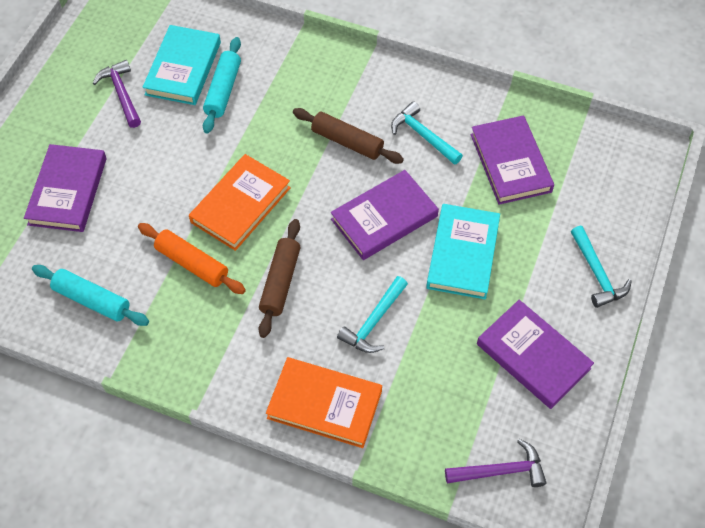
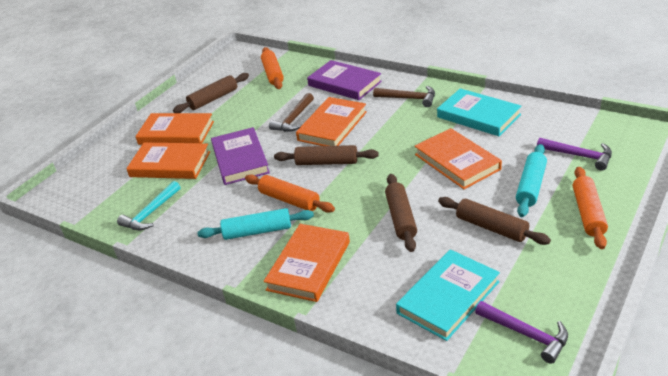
brown hammer: none = 0 -> [269,93,314,132] [373,86,435,107] = 2
brown rolling pin: [259,219,300,338] [293,108,404,164] = 2 -> [173,73,249,113] [274,145,379,165] [385,174,417,252] [438,197,551,245] = 4
orange book: [189,154,291,251] [266,357,382,448] = 2 -> [126,143,210,179] [135,113,214,145] [264,224,350,302] [296,97,367,146] [415,128,502,189] = 5
orange rolling pin: [138,223,246,294] = 1 -> [245,174,335,213] [261,47,284,89] [573,167,608,249] = 3
purple book: [24,144,107,232] [331,170,439,260] [471,115,554,205] [477,300,594,409] = 4 -> [211,127,270,185] [307,60,382,100] = 2
turquoise hammer: [337,276,408,353] [391,101,463,165] [571,226,632,308] = 3 -> [117,181,181,231] = 1

